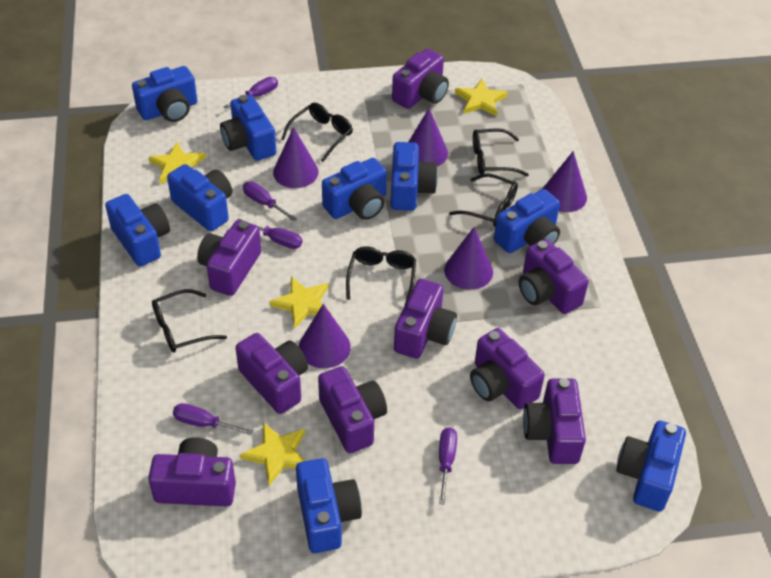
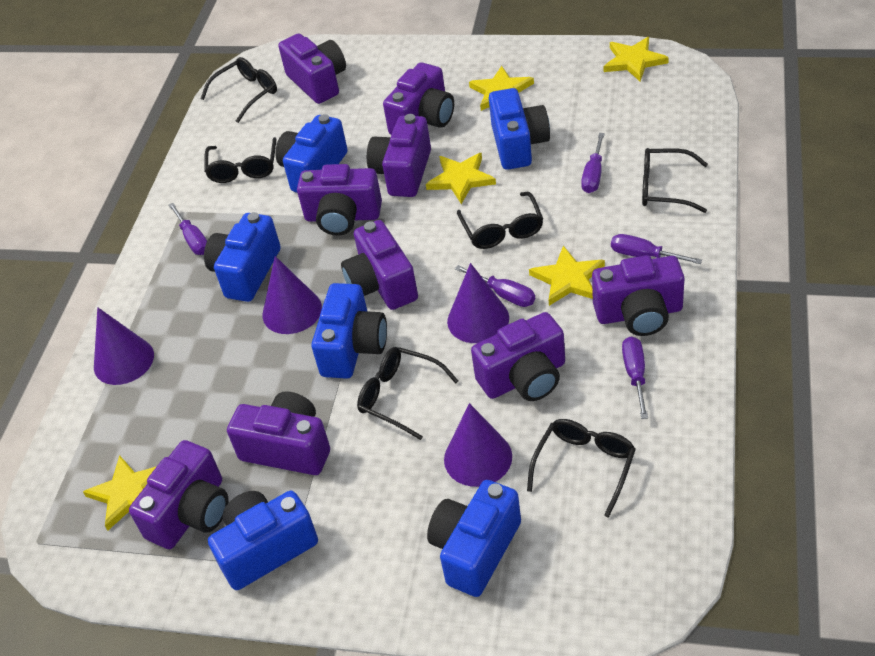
black glasses: [152,289,227,353] [281,103,353,162] [346,246,416,306] [449,173,518,226] [473,128,529,176] = 5 -> [201,57,277,123] [204,137,277,183] [357,347,458,440] [457,192,543,249] [527,419,636,518] [642,148,708,213] = 6
blue camera: [105,194,170,266] [132,66,198,122] [167,164,232,231] [220,95,276,161] [296,458,362,553] [322,158,387,220] [391,142,438,211] [494,189,560,253] [616,421,686,512] = 9 -> [204,212,281,302] [208,491,318,590] [275,114,348,193] [312,283,387,379] [427,480,521,597] [489,88,550,170] = 6
purple cone: [273,127,319,188] [299,304,351,368] [408,108,448,166] [444,227,493,290] [542,151,587,212] = 5 -> [94,307,154,385] [262,256,322,334] [444,403,512,487] [447,263,509,343] = 4
yellow star: [148,142,206,184] [240,422,305,486] [269,277,331,329] [455,79,508,116] = 4 -> [83,455,157,530] [426,153,496,204] [469,66,534,111] [529,246,605,306] [604,37,669,81] = 5

